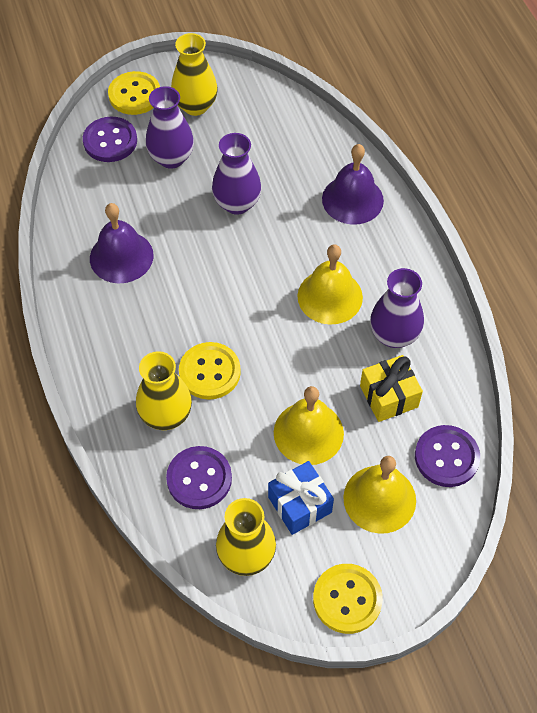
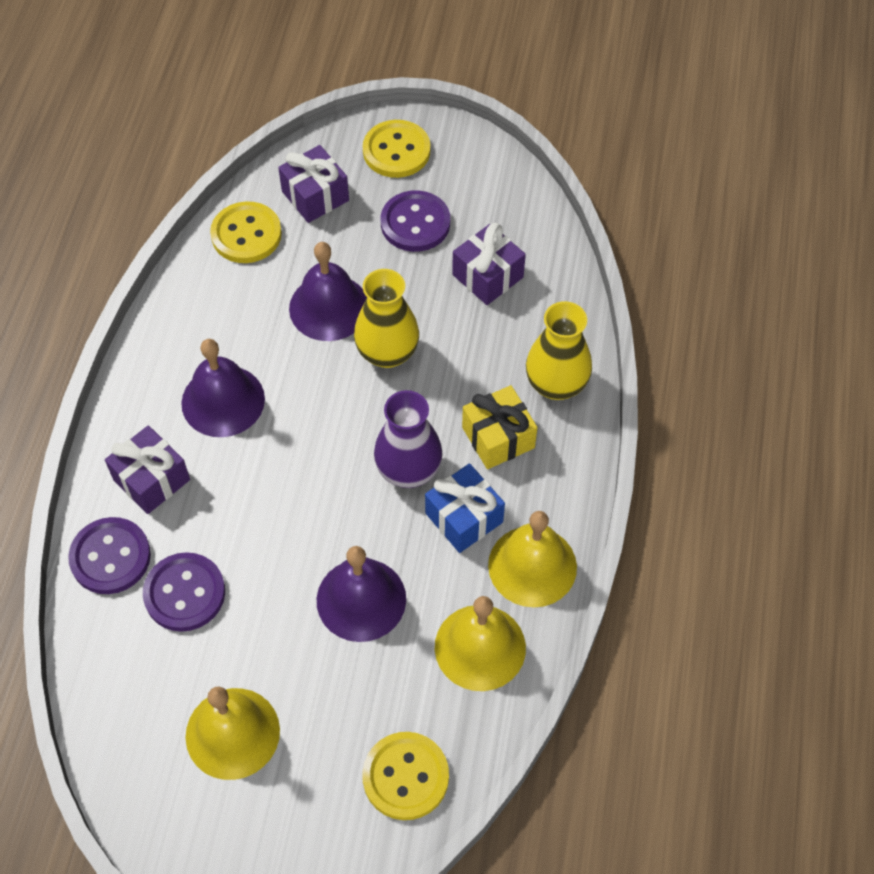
purple bell: [90,203,154,283] [322,144,384,225] = 2 -> [181,339,265,437] [289,242,367,341] [317,546,406,642] = 3
purple gift: none = 0 -> [105,425,190,514] [278,145,349,223] [452,223,526,305] = 3
purple vase: [146,86,194,169] [212,133,261,215] [370,268,424,348] = 3 -> [374,390,443,488] = 1
yellow vase: [136,351,192,430] [171,33,218,116] [216,498,276,576] = 3 -> [354,269,419,368] [526,301,592,400] = 2

